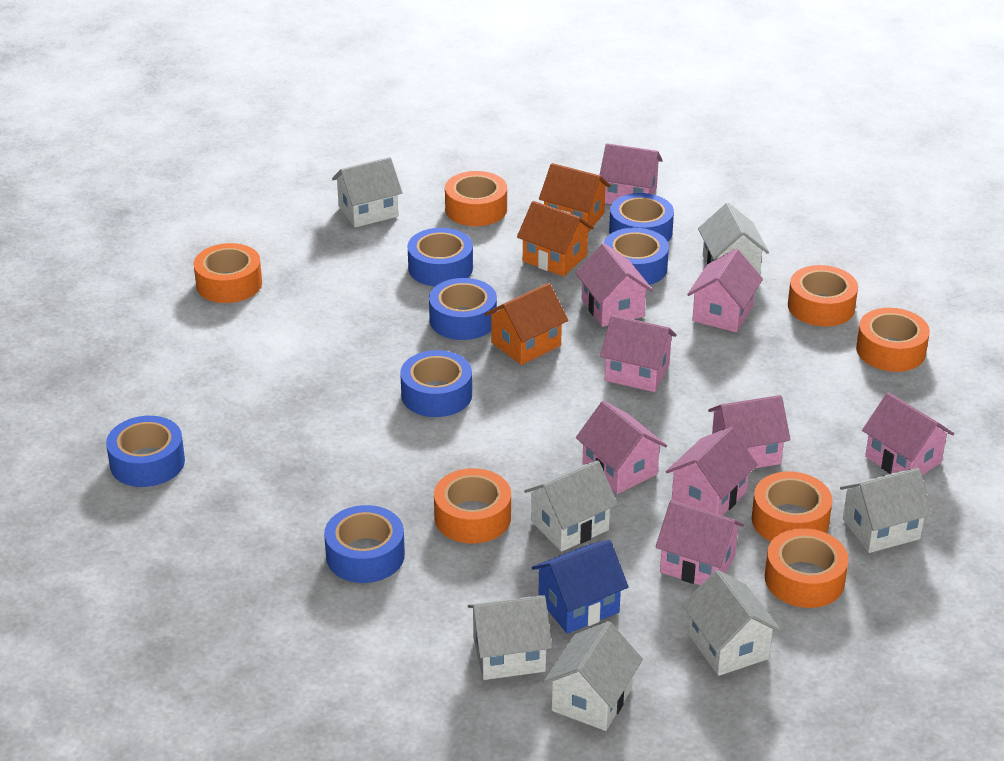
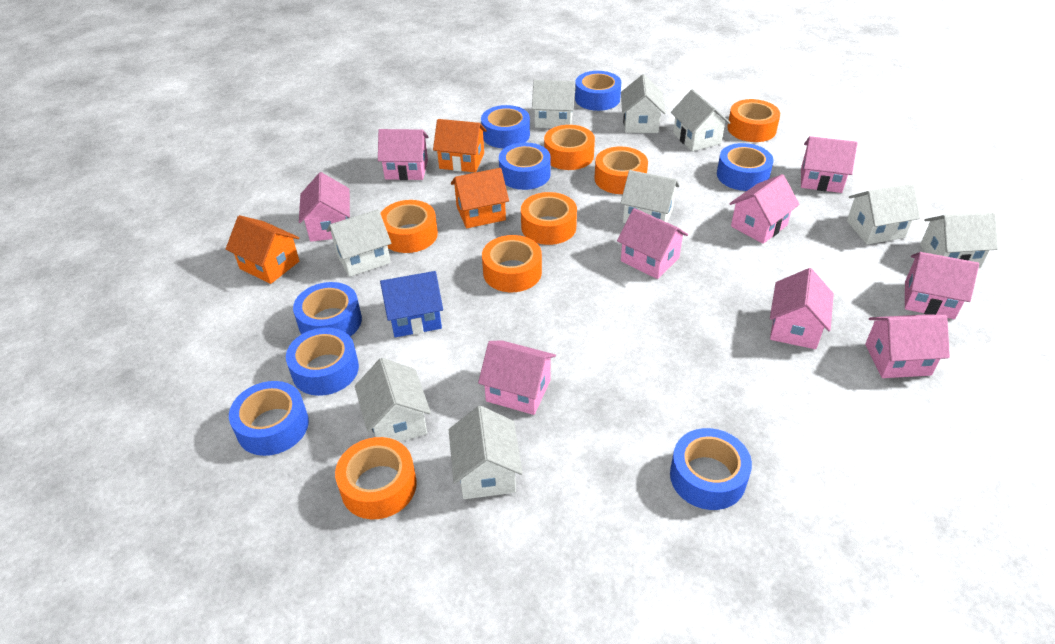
blue tape: [106,416,185,487] [324,505,405,583] [400,350,472,417] [408,228,473,286] [429,278,497,340] [604,228,669,285] [609,193,674,242] = 7 -> [229,381,309,456] [286,327,359,396] [293,282,362,337] [481,105,530,148] [499,143,551,190] [575,71,621,111] [670,428,752,510] [717,143,773,191] = 8
white house: [332,157,403,228] [468,596,552,680] [524,460,618,552] [543,621,643,731] [682,570,782,676] [698,203,769,274] [840,468,933,553] = 7 -> [327,209,391,277] [355,358,431,442] [449,406,523,499] [532,80,576,128] [621,74,666,133] [621,170,680,223] [671,89,730,151] [847,184,920,245] [920,212,998,268] = 9

